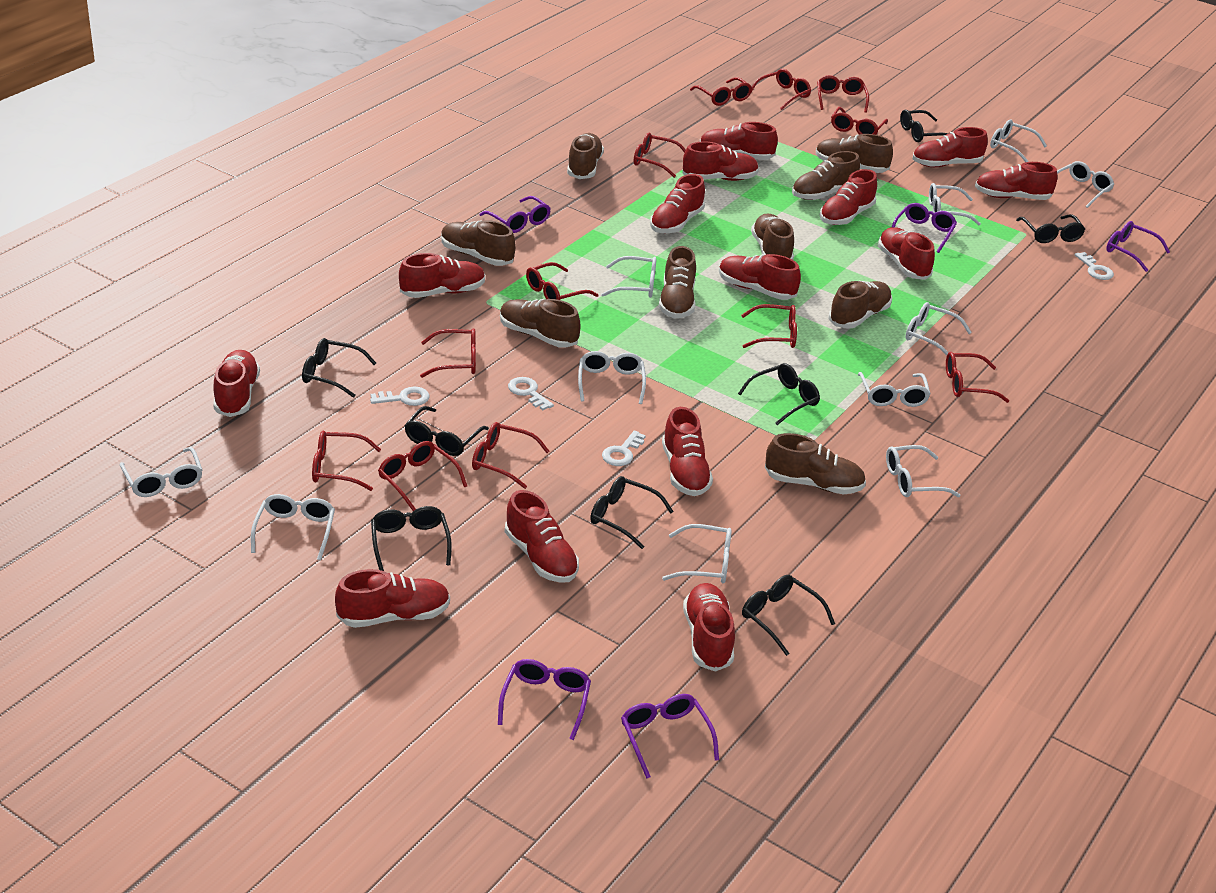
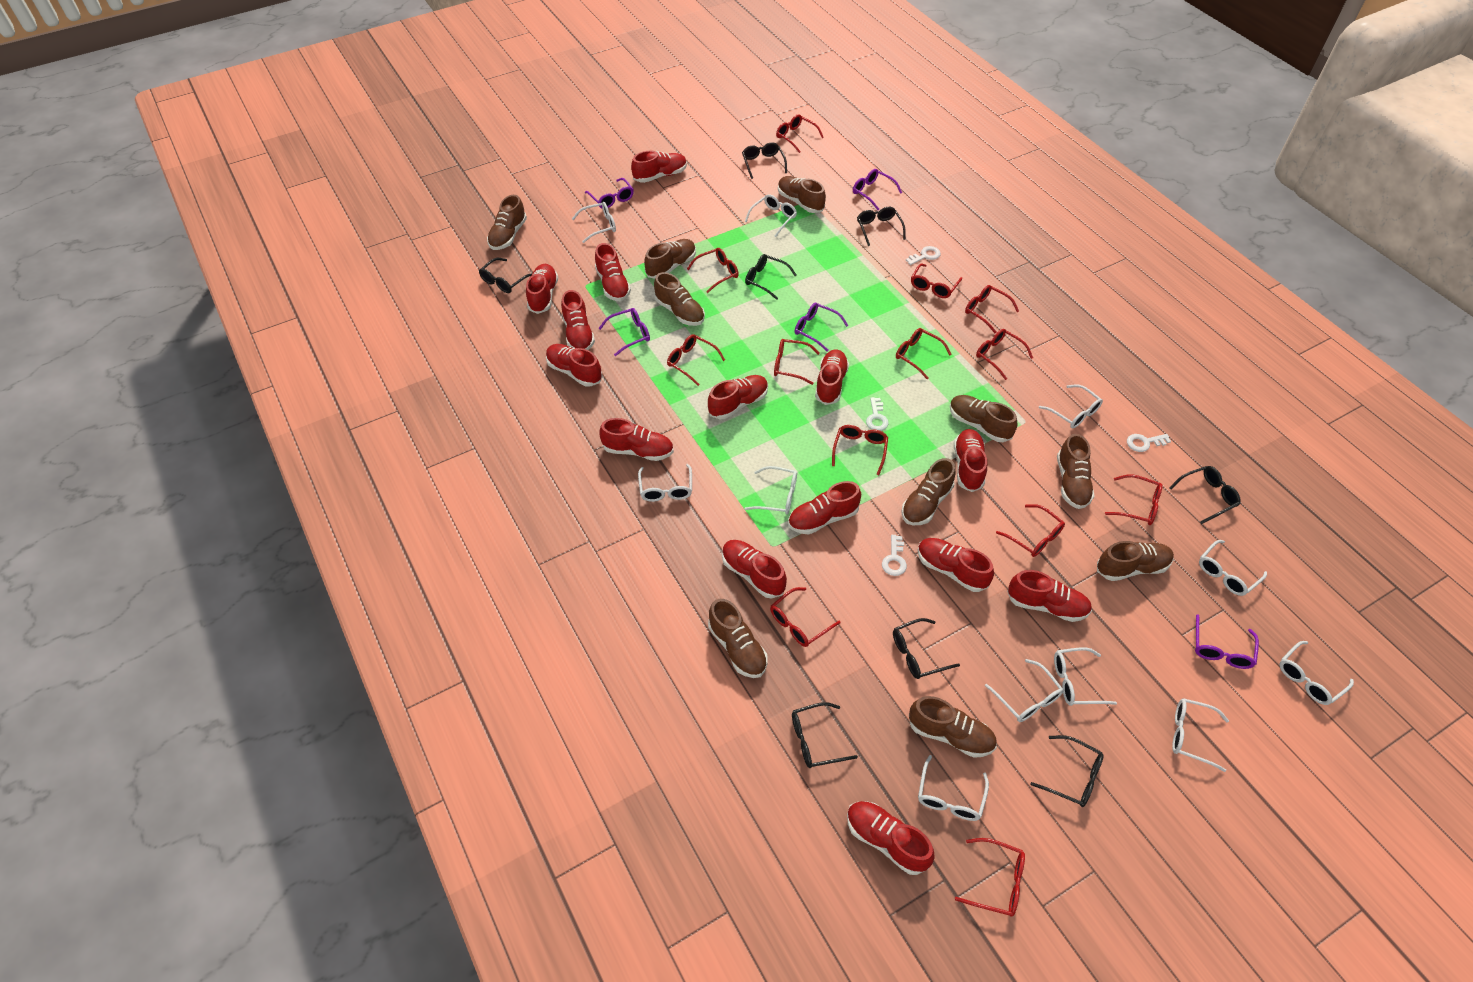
brown shoe: [441,220,515,266] [500,299,581,348] [567,133,604,179] [659,246,696,318] [751,214,794,260] [765,433,866,494] [792,151,860,200] [816,134,893,173] [829,281,892,328] = 9 -> [487,195,527,250] [644,239,696,279] [654,272,705,326] [708,599,768,678] [778,176,826,213] [901,458,956,525] [909,696,997,758] [950,395,1017,442] [1057,434,1094,509] [1097,541,1174,581] = 10
red glasses: [312,431,381,491] [378,441,467,511] [420,328,476,378] [472,422,549,489] [526,262,599,300] [634,133,686,178] [690,77,752,106] [741,304,797,348] [751,69,811,110] [817,75,869,113] [831,107,888,135] [946,352,1009,403] = 12 -> [667,334,725,386] [687,248,739,293] [770,587,841,647] [774,339,820,385] [776,114,824,153] [832,425,888,475] [896,328,952,379] [911,263,962,298] [955,838,1025,917] [965,285,1019,333] [976,329,1033,380] [996,504,1065,557] [1105,475,1163,525] = 13

